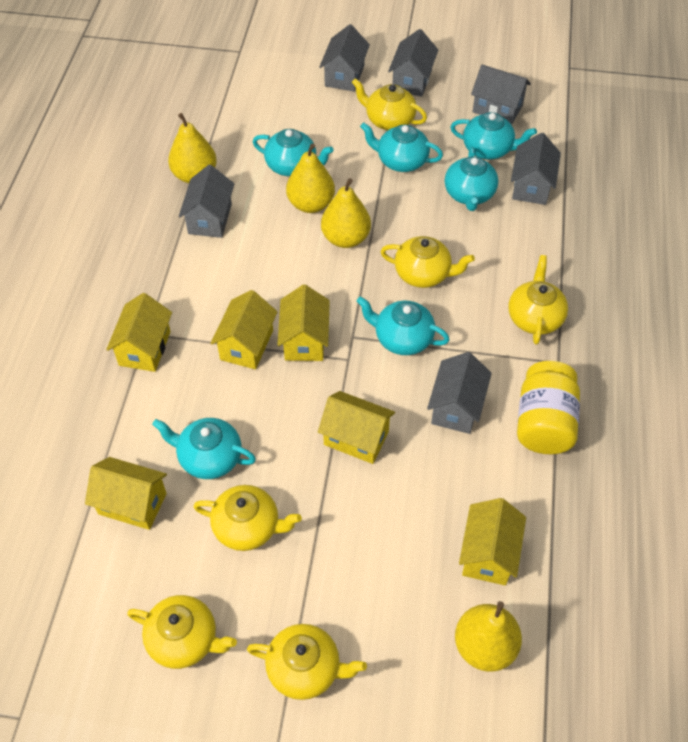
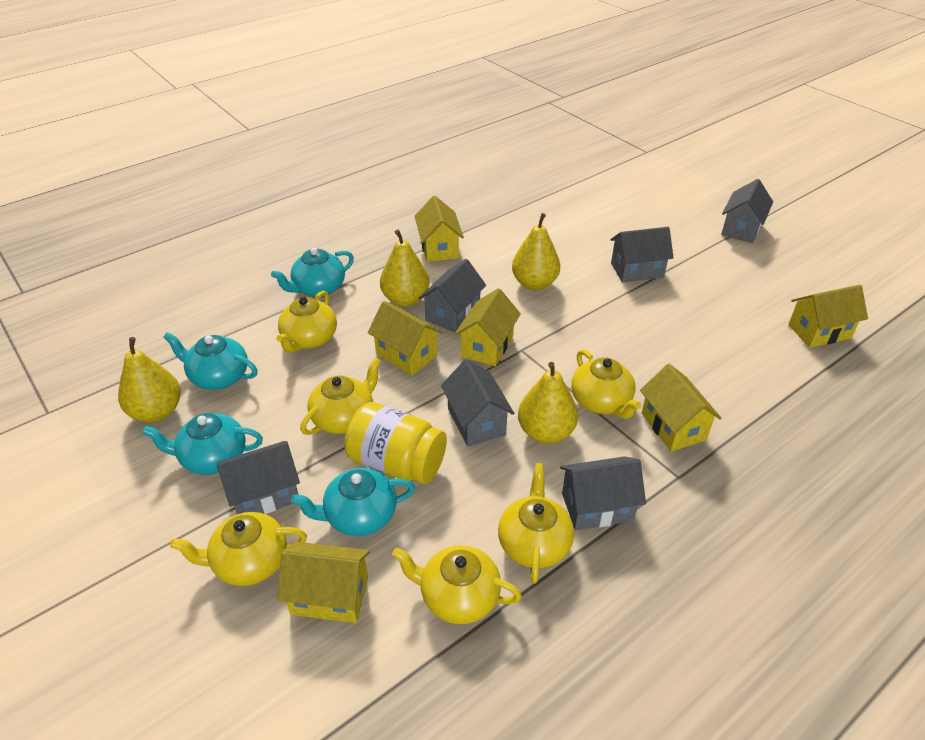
turquoise teapot: [152,418,256,479] [253,129,334,176] [357,296,450,355] [360,122,443,172] [445,147,498,211] [451,112,537,160] = 6 -> [142,413,263,475] [163,332,258,390] [271,248,354,297] [291,468,415,536] = 4

